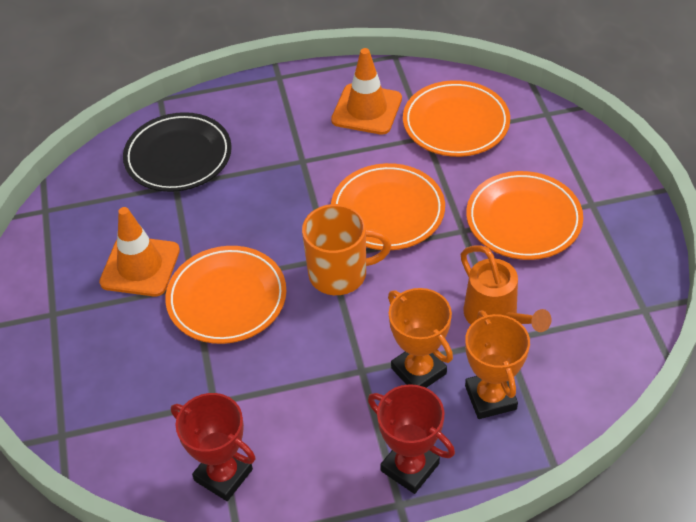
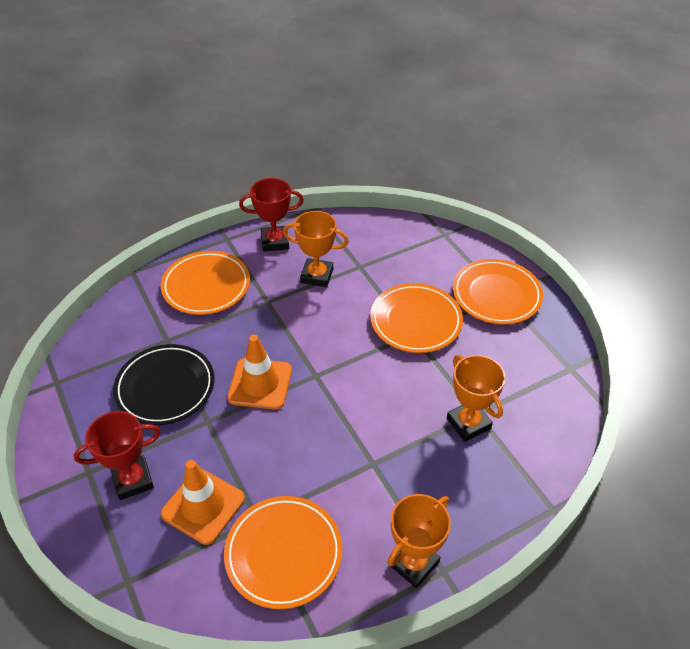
orange mug: [302,204,391,295] = 1 -> none = 0
orange trophy: [388,288,453,388] [465,310,530,419] = 2 -> [283,211,349,287] [388,494,451,588] [447,355,506,442] = 3
orange watering can: [461,245,551,332] = 1 -> none = 0

